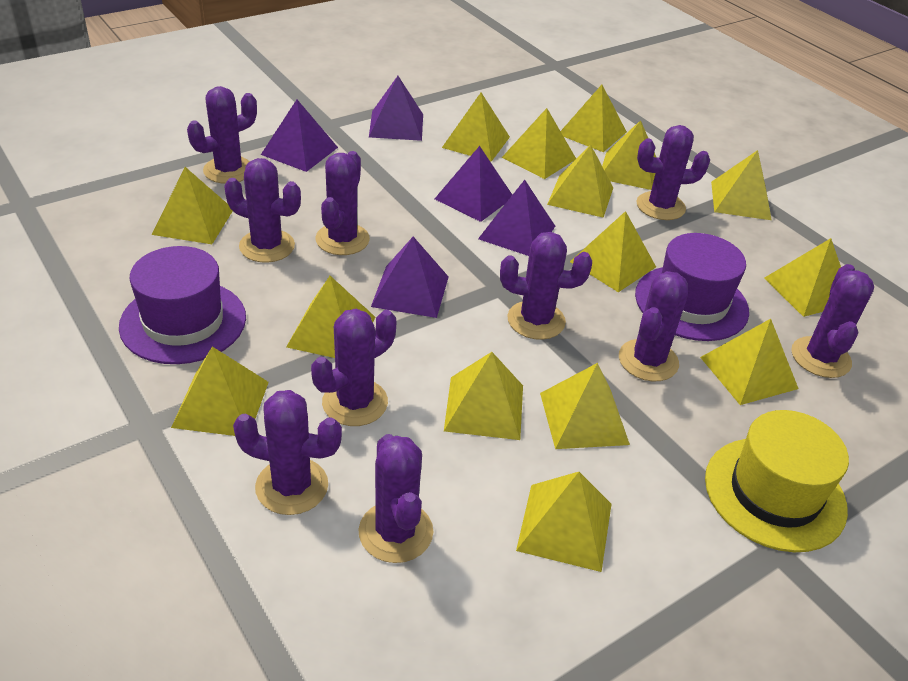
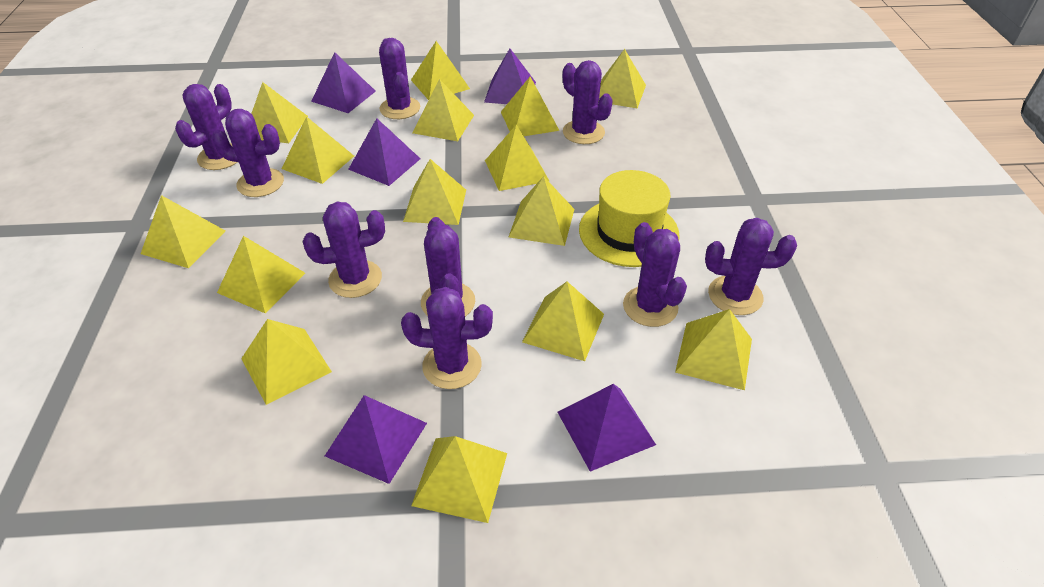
purple cactus: [187,86,257,184] [224,158,301,263] [233,390,342,515] [311,309,396,426] [315,151,370,255] [359,434,433,563] [500,232,592,340] [619,271,688,381] [637,125,710,220] [791,264,874,378] = 10 -> [175,84,237,170] [212,109,284,197] [303,202,385,298] [379,38,420,119] [401,287,493,389] [421,217,475,317] [563,60,613,144] [623,222,687,327] [705,218,797,315] = 9
purple hat: [119,246,246,364] [635,233,749,341] = 2 -> none = 0

